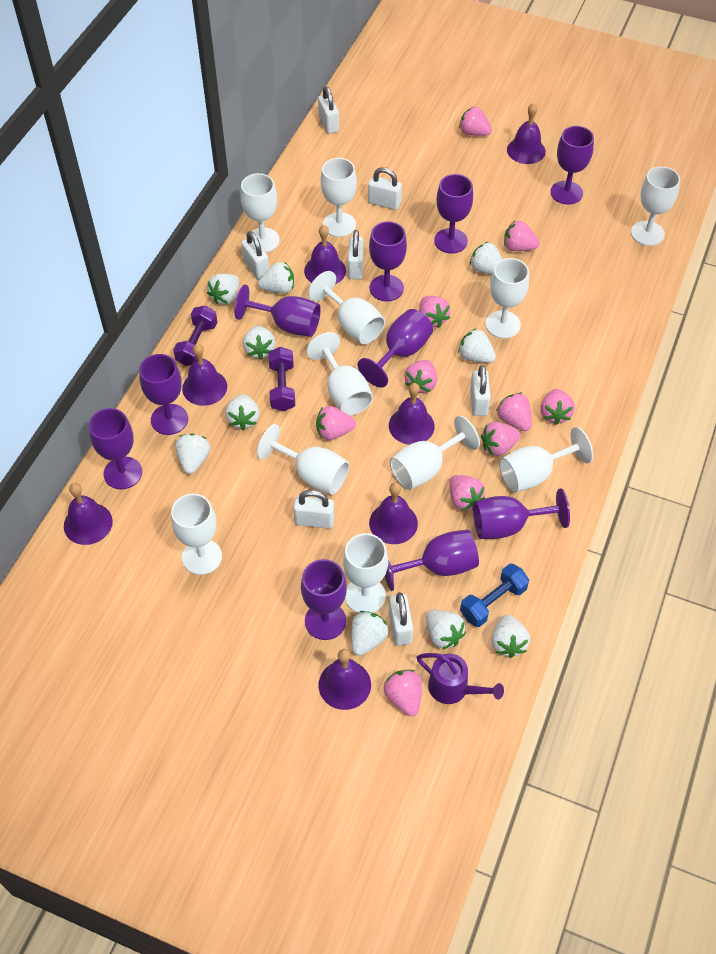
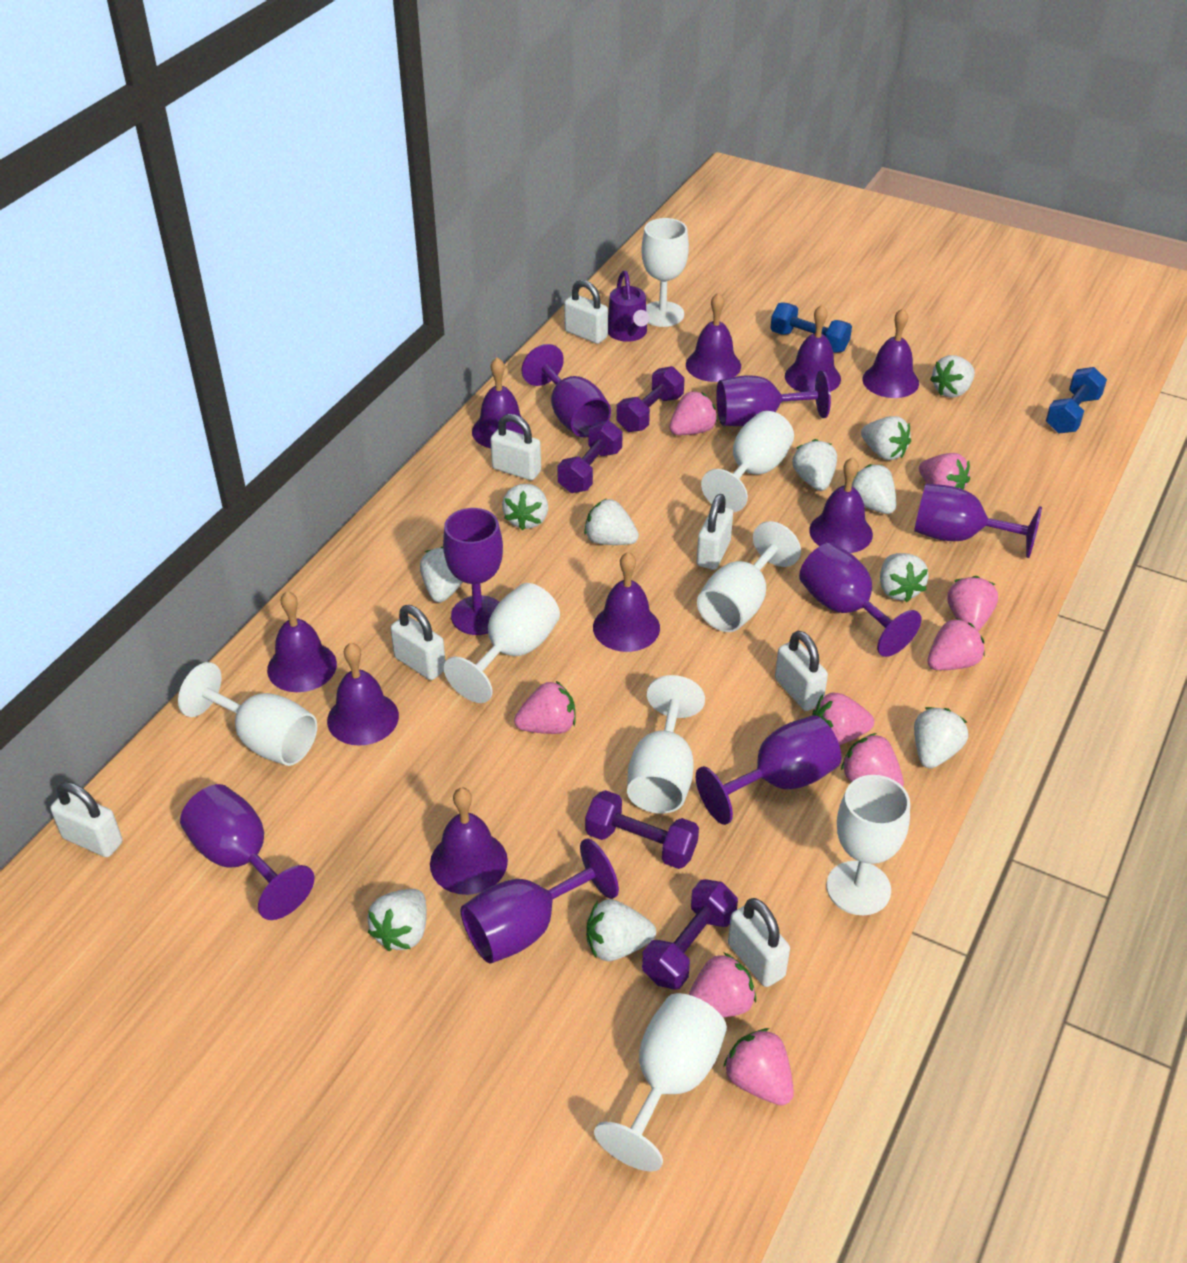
blue dumbbell: [460,564,529,627] = 1 -> [771,302,852,353] [1046,367,1107,433] = 2
pink strawberry: [316,406,356,440] [384,670,422,716] [405,360,437,393] [419,296,450,328] [449,475,485,511] [459,106,492,136] [481,422,521,456] [496,393,532,431] [504,220,540,251] [540,389,575,425] = 10 -> [514,681,576,734] [669,391,718,435] [688,952,756,1018] [723,1028,794,1105] [813,692,874,745] [841,733,904,787] [919,453,970,490] [927,618,985,670] [947,576,998,631] = 9
purple bell: [64,483,113,545] [182,344,227,406] [304,225,346,284] [319,649,371,710] [369,482,418,544] [389,383,435,445] [507,103,546,164] = 7 -> [267,591,337,692] [327,643,399,746] [430,788,508,895] [472,357,530,448] [593,552,660,652] [686,293,741,382] [785,305,841,392] [809,457,873,553] [862,308,919,398] = 9
purple dumbbell: [173,306,217,366] [268,347,295,411] = 2 -> [557,420,623,493] [585,790,699,869] [617,366,684,432] [642,879,738,990] = 4
purple goblet: [89,408,142,489] [139,354,188,435] [234,285,321,337] [301,559,347,640] [358,309,433,387] [369,221,407,301] [385,530,479,591] [434,174,473,254] [473,488,570,539] [550,126,594,205] = 10 -> [180,784,315,920] [443,508,503,635] [460,839,619,964] [522,344,611,438] [696,715,841,825] [716,370,831,426] [799,543,921,657] [914,484,1042,558] = 8
white goblet: [171,494,222,575] [240,173,280,253] [257,424,349,495] [306,332,373,416] [308,271,385,344] [321,158,357,237] [343,533,388,613] [390,416,480,490] [485,258,529,339] [499,427,593,493] [631,166,680,246] = 11 -> [178,662,317,766] [444,583,560,703] [594,993,727,1171] [627,675,705,813] [641,218,689,327] [697,521,801,632] [701,411,794,512] [826,775,910,915] = 8
white strawberry: [175,434,210,474] [207,274,239,304] [225,394,260,430] [243,326,276,360] [258,262,294,293] [351,611,389,656] [426,610,466,650] [458,328,496,363] [470,242,502,274] [491,615,530,658] = 10 -> [367,889,427,951] [420,547,463,602] [502,484,548,531] [584,498,639,545] [586,899,656,961] [792,439,837,491] [852,464,896,514] [861,416,911,460] [880,553,929,602] [914,707,968,768] [930,355,975,398] = 11

